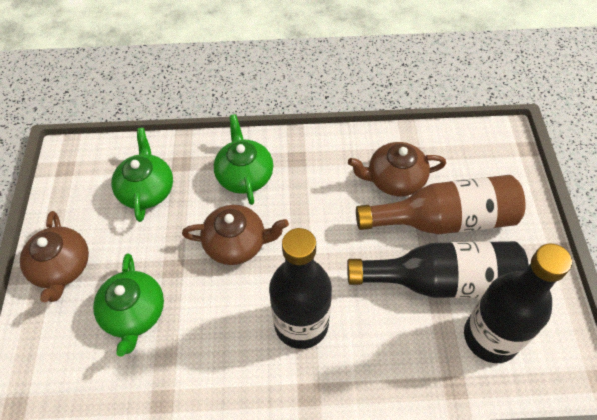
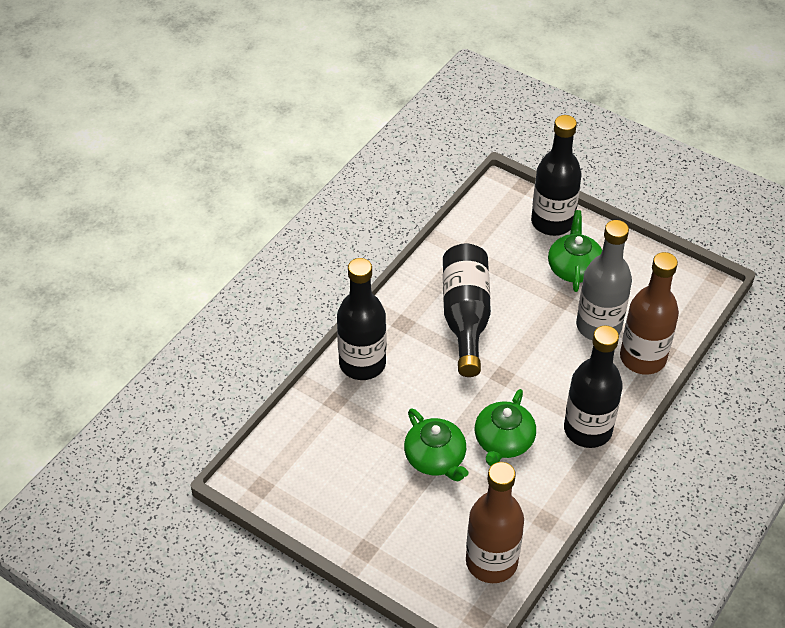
black bottle: [269,228,332,349] [347,241,529,298] [464,244,572,363] = 3 -> [337,258,386,380] [443,244,491,377] [531,115,582,236] [564,325,623,448] = 4
brown bottle: [356,175,526,234] = 1 -> [466,462,524,583] [620,252,679,375] = 2
brown teapot: [20,211,89,302] [182,205,289,265] [348,142,446,196] = 3 -> none = 0
grey bottle: none = 0 -> [576,220,632,340] = 1

